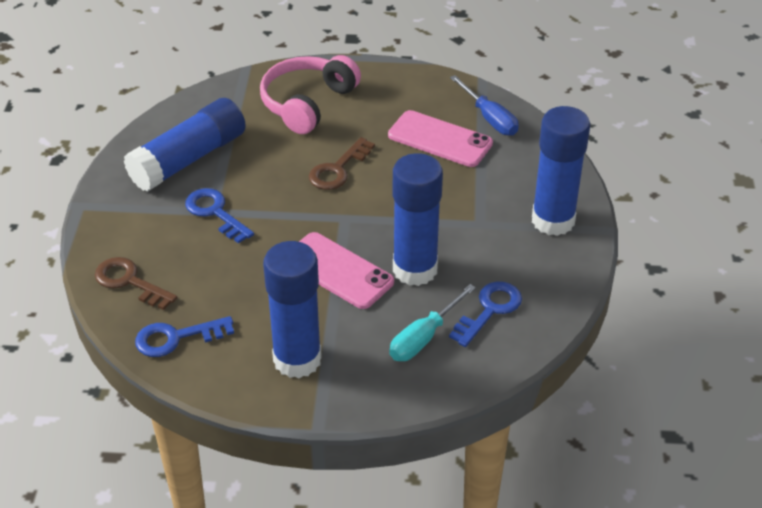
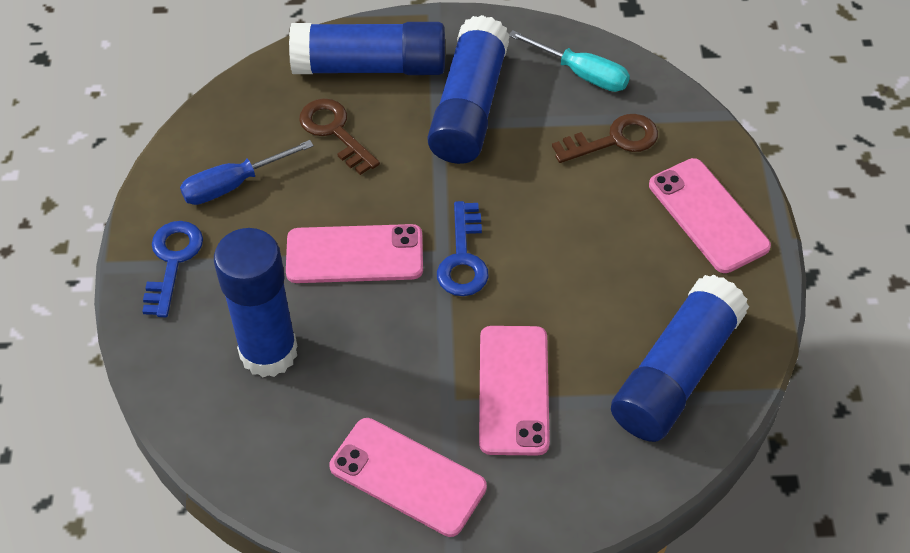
blue key: [135,316,234,357] [185,188,254,244] [449,281,522,347] = 3 -> [142,221,203,317] [437,201,489,296] = 2
pink headphones: [260,55,361,134] = 1 -> none = 0
pink phone: [299,232,394,309] [388,110,493,167] = 2 -> [286,224,423,283] [330,418,487,537] [479,326,550,455] [649,158,771,273] = 4

